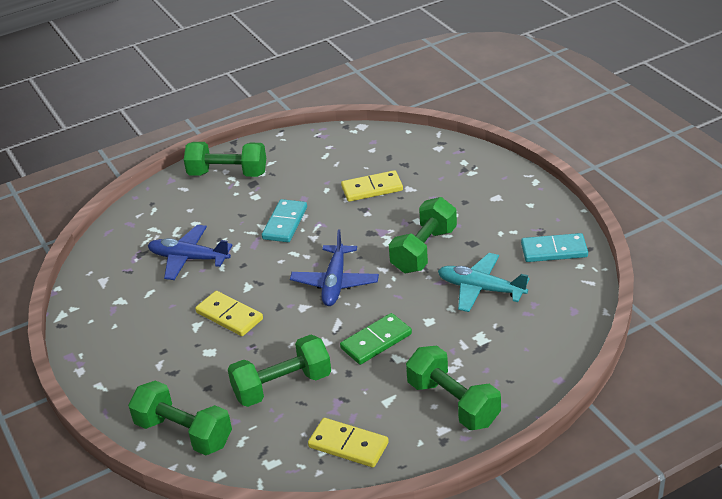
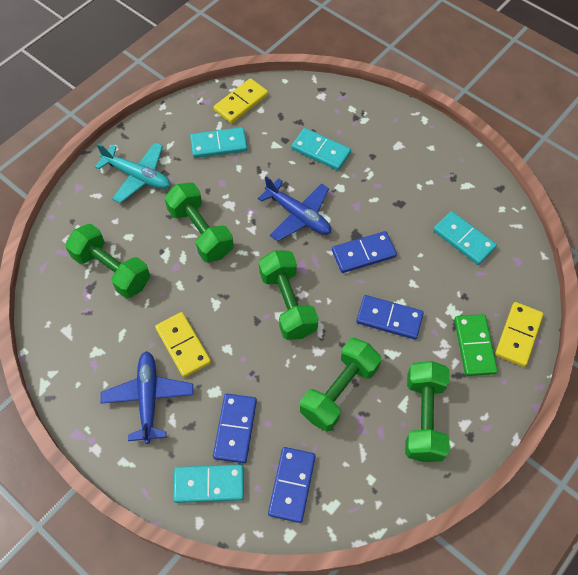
blue domino: none = 0 -> [213,394,257,463] [268,447,315,523] [332,231,397,273] [356,295,424,340] = 4
turquoise domino: [262,199,307,242] [521,233,588,262] = 2 -> [173,464,244,503] [190,127,247,158] [291,128,351,171] [433,211,497,265] = 4

